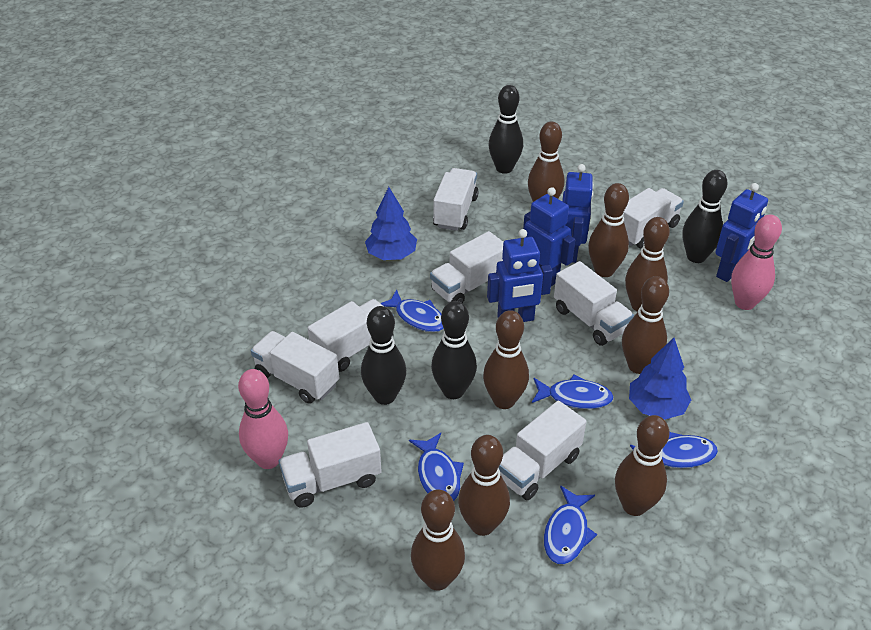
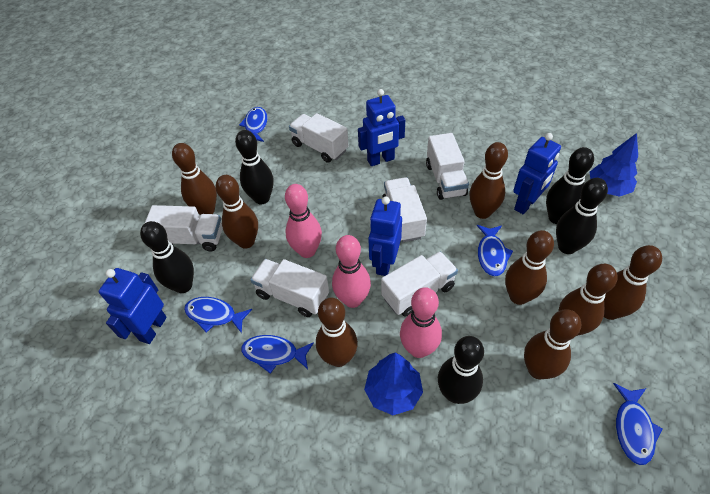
black bowling pin: [361,306,406,405] [431,301,477,399] [488,85,523,174] [682,170,728,263] = 4 -> [140,221,194,293] [235,130,274,204] [438,336,484,404] [546,147,594,224] [556,178,608,254] = 5
pink bowling pin: [238,369,288,469] [731,215,782,310] = 2 -> [285,184,322,258] [332,235,371,308] [400,287,442,358] = 3
white truck: [251,331,339,404] [279,422,382,508] [308,299,394,372] [430,231,503,303] [433,168,479,231] [499,401,586,500] [554,261,634,346] [623,188,684,249] = 8 -> [144,205,223,252] [250,259,329,317] [289,113,349,163] [381,251,458,317] [382,177,427,242] [426,133,469,200] = 6

